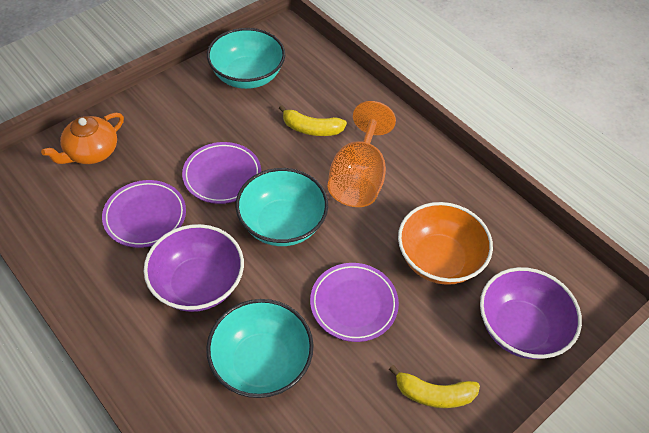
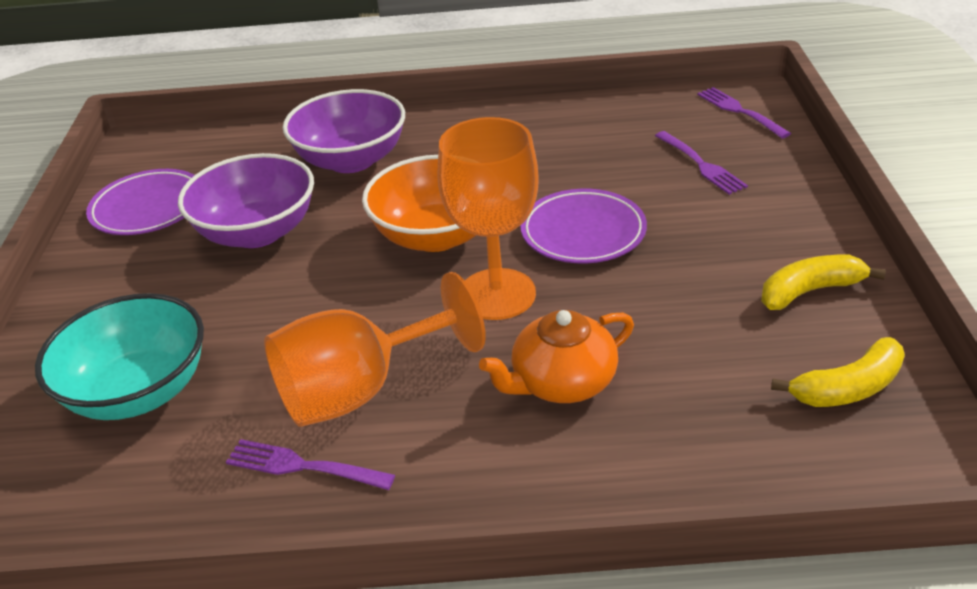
orange goblet: [328,101,396,207] = 1 -> [264,272,486,427] [437,117,539,320] = 2
purple fork: none = 0 -> [226,439,395,490] [655,131,748,195] [697,87,791,138] = 3
purple plate: [102,180,186,248] [182,142,261,204] [310,263,399,342] = 3 -> [86,169,194,235] [520,189,647,264] = 2
turquoise bowl: [206,299,314,398] [207,28,285,89] [236,168,328,246] = 3 -> [35,293,204,420] = 1

